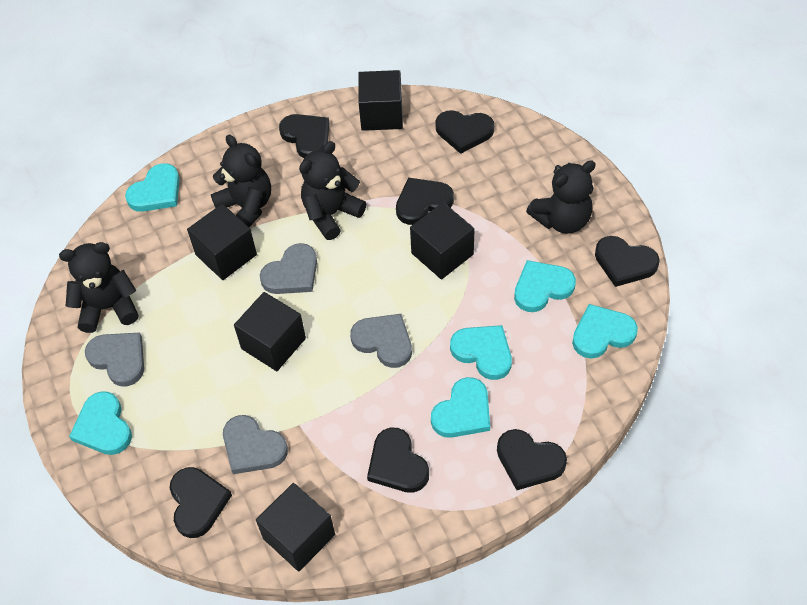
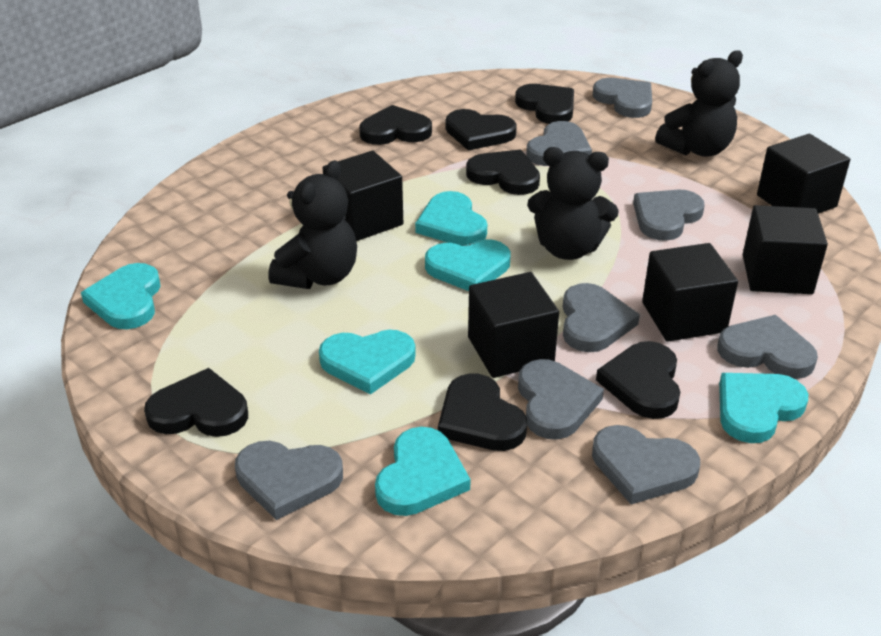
black teddy bear: [59,242,139,333] [211,134,271,227] [299,141,366,240] [526,160,596,234] = 4 -> [269,160,357,289] [527,147,619,260] [655,50,743,157] = 3
grey heart: [85,332,144,387] [223,415,288,474] [260,243,317,294] [350,314,412,368] = 4 -> [235,441,343,520] [518,359,604,440] [526,121,592,166] [563,283,640,352] [592,425,700,504] [593,78,652,118] [633,189,705,241] [717,315,818,379] = 8

